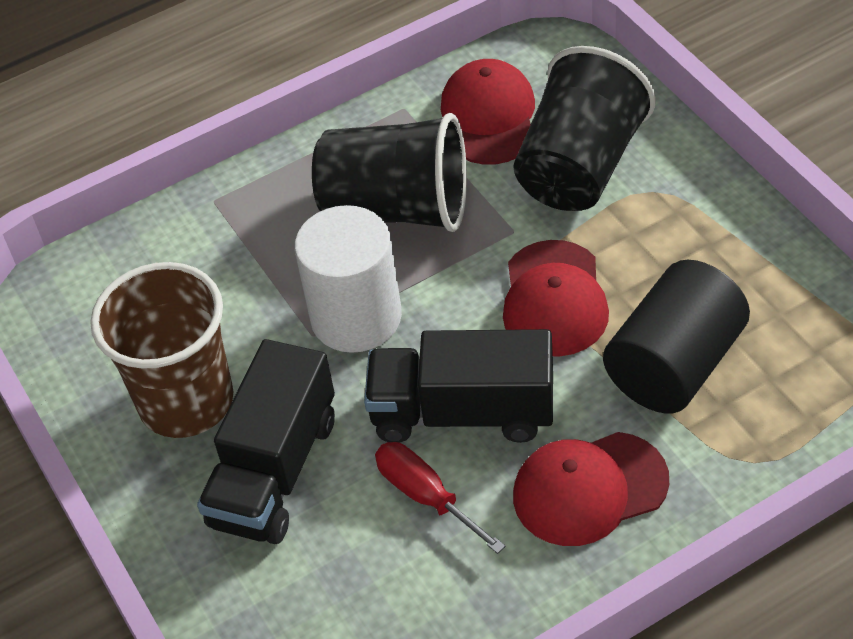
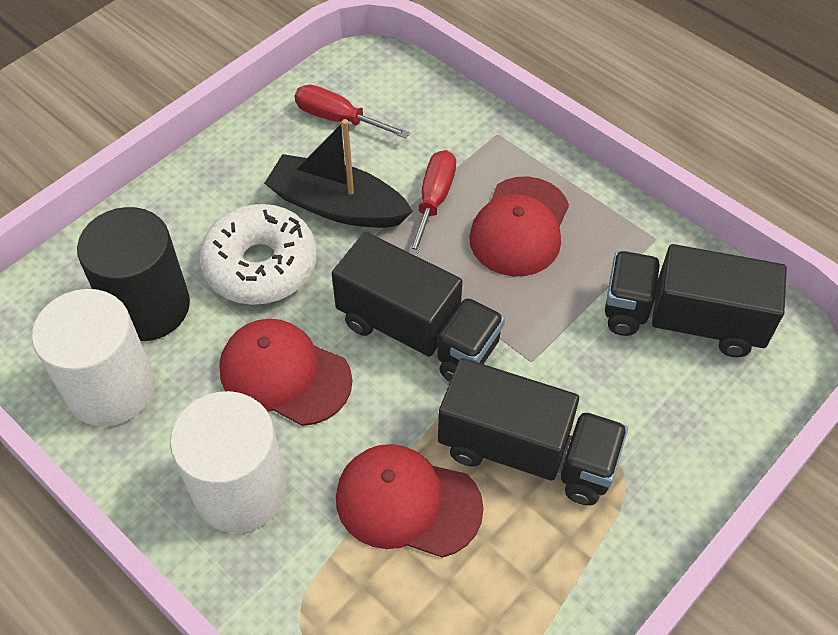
black boat: none = 0 -> [264,119,413,228] = 1
black cup: [312,113,467,232] [513,46,656,211] = 2 -> none = 0
black truck: [197,339,335,544] [364,329,553,443] = 2 -> [332,232,505,382] [438,358,628,505] [605,244,787,357] = 3
brown cup: [90,262,233,438] = 1 -> none = 0
red screwdriver: [375,442,506,554] = 1 -> [295,85,410,138] [409,150,456,256] = 2
white cylinder: [294,205,402,353] = 1 -> [32,289,155,427] [170,391,287,533] = 2
white donut: none = 0 -> [199,204,317,305] = 1

